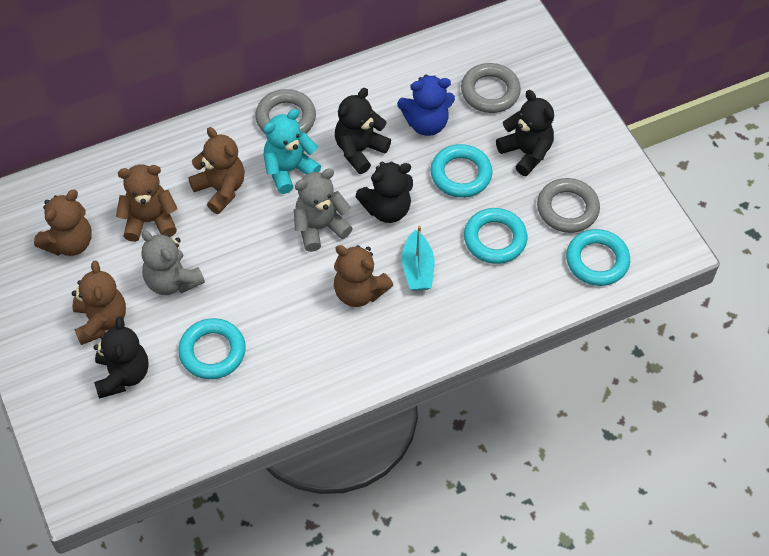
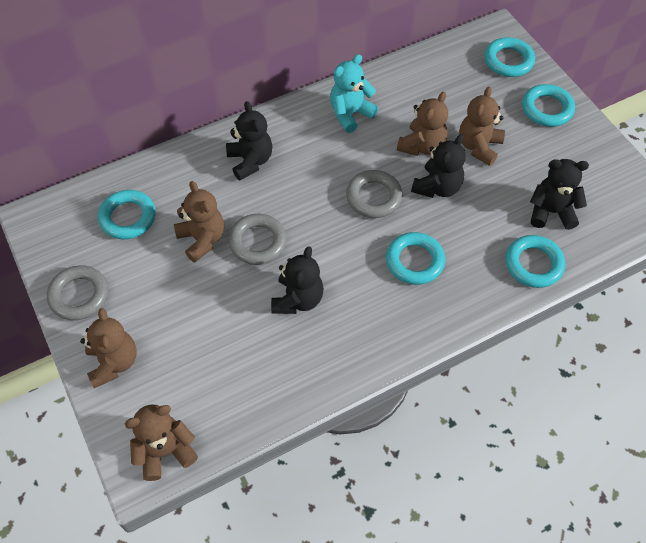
blue teddy bear: [397,75,455,136] = 1 -> none = 0
grey teddy bear: [141,230,205,295] [294,169,353,252] = 2 -> none = 0
turquoise boat: [402,226,435,291] = 1 -> none = 0
turquoise ring: [178,318,246,379] [430,144,492,198] [464,208,528,264] [566,229,630,286] = 4 -> [98,190,156,239] [386,232,445,285] [484,37,535,77] [505,235,565,288] [522,84,575,127] = 5

